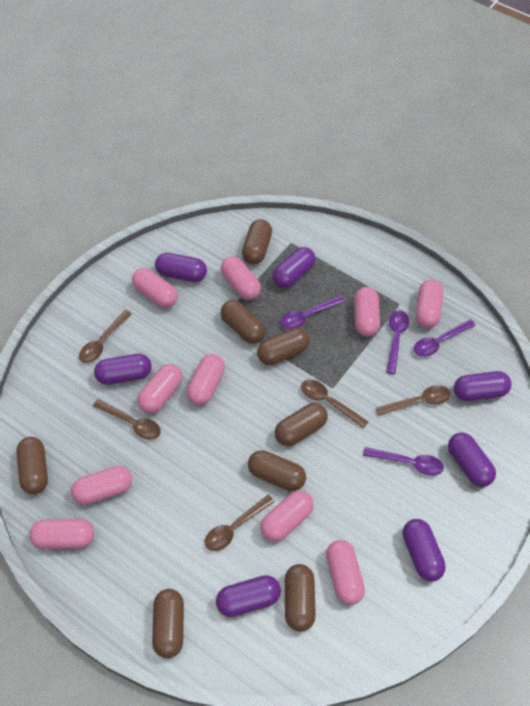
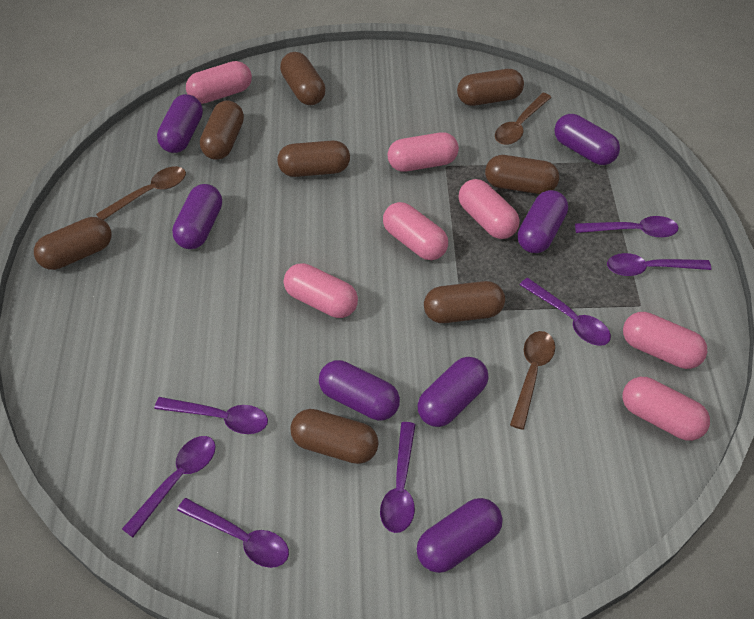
brown spoon: [79,310,132,363] [93,399,161,440] [205,495,275,551] [301,380,368,429] [376,385,451,416] = 5 -> [96,166,186,220] [495,93,552,145] [510,331,555,430] = 3
pink capsule: [29,519,94,549] [71,466,132,505] [132,268,178,308] [137,364,183,413] [186,354,225,406] [221,256,261,300] [260,490,314,542] [326,540,365,605] [354,287,380,337] [416,280,443,328] = 10 -> [186,61,252,104] [284,263,358,318] [383,202,448,260] [387,132,459,172] [458,179,520,239] [623,312,707,369] [623,377,710,441] = 7
purple spoon: [280,295,345,329] [363,447,444,476] [386,311,409,374] [414,319,476,357] = 4 -> [122,436,216,538] [154,397,268,434] [177,498,289,568] [380,422,416,533] [520,278,611,346] [575,216,678,238] [607,253,711,276] = 7

